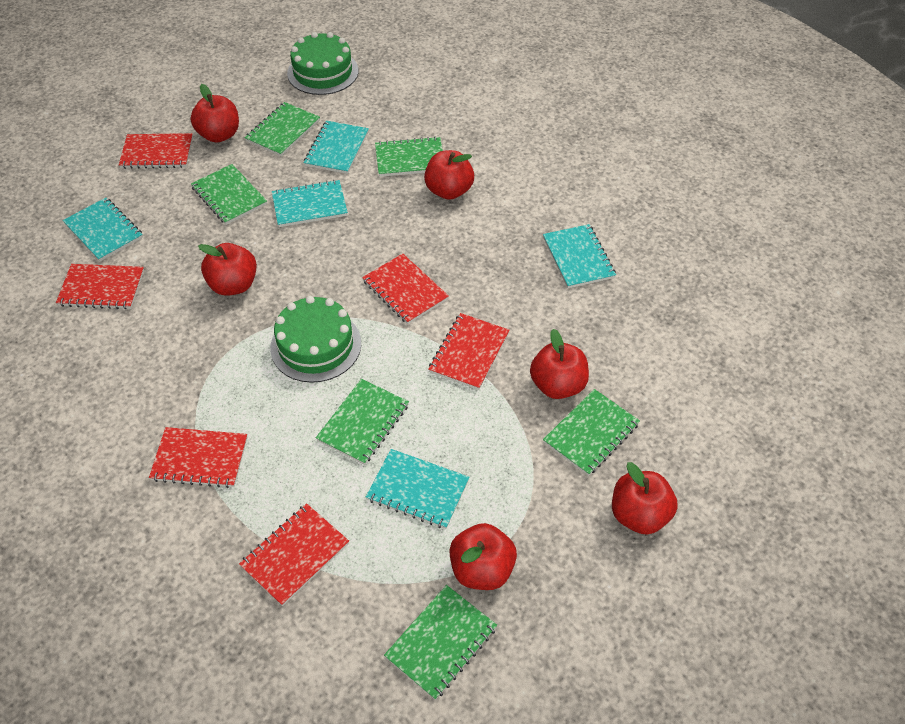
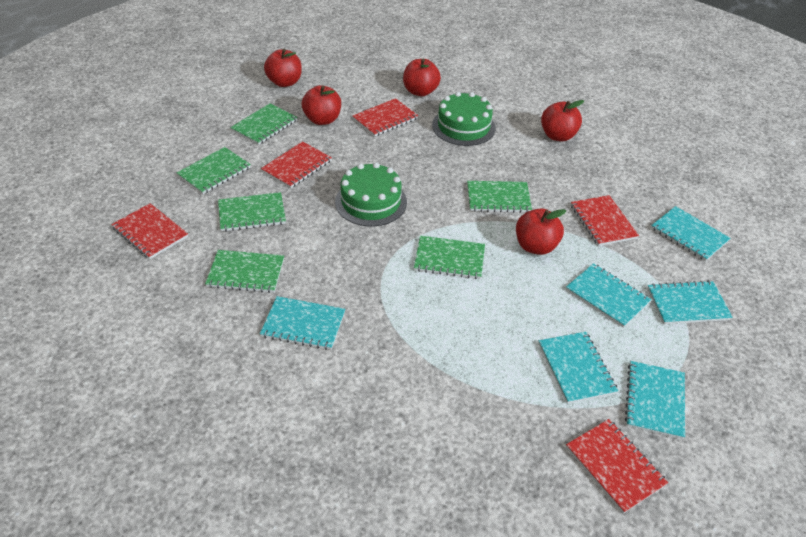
red apple: [191,84,239,142] [198,243,257,296] [424,150,474,200] [449,523,517,590] [530,329,589,399] [612,462,678,535] = 6 -> [264,49,302,87] [302,85,341,125] [403,59,441,96] [516,208,566,255] [541,100,584,141] = 5
red notebook: [56,264,144,309] [119,133,193,169] [149,427,248,488] [239,503,349,606] [362,254,449,324] [428,313,509,390] = 6 -> [111,203,188,259] [261,141,332,188] [353,98,418,137] [566,419,668,514] [571,195,639,246] = 5
turquoise notebook: [63,198,143,261] [272,180,348,227] [304,121,369,174] [366,449,469,529] [543,224,616,288] = 5 -> [260,296,345,350] [539,332,618,404] [566,263,651,328] [625,361,685,439] [647,280,733,324] [651,206,731,261] = 6

